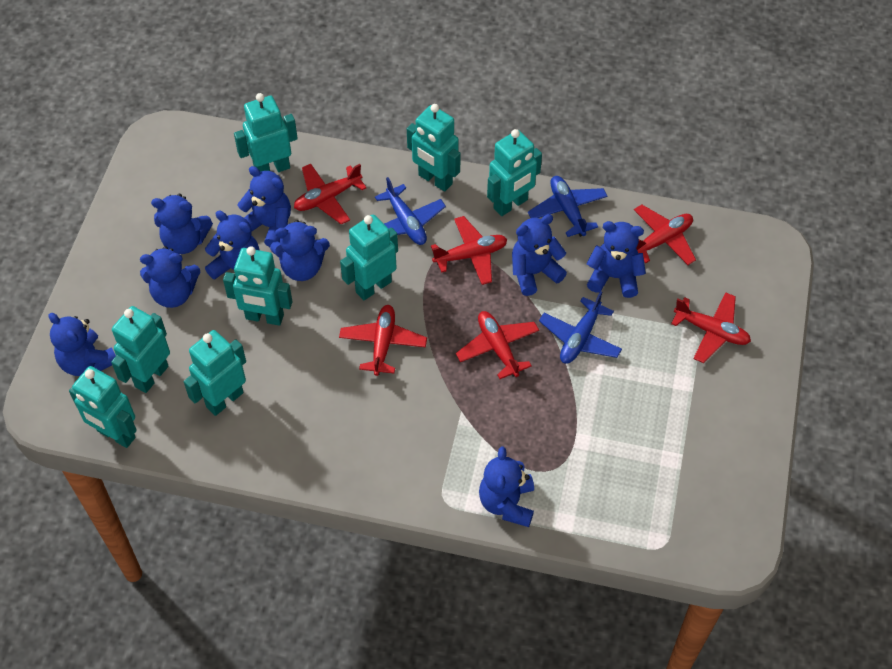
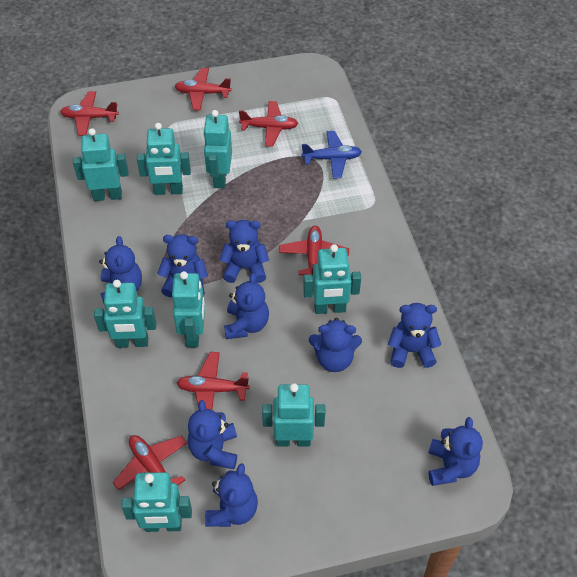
blue plane: [375,177,446,245] [528,176,608,237] [539,291,622,364] = 3 -> [301,131,362,179] = 1

